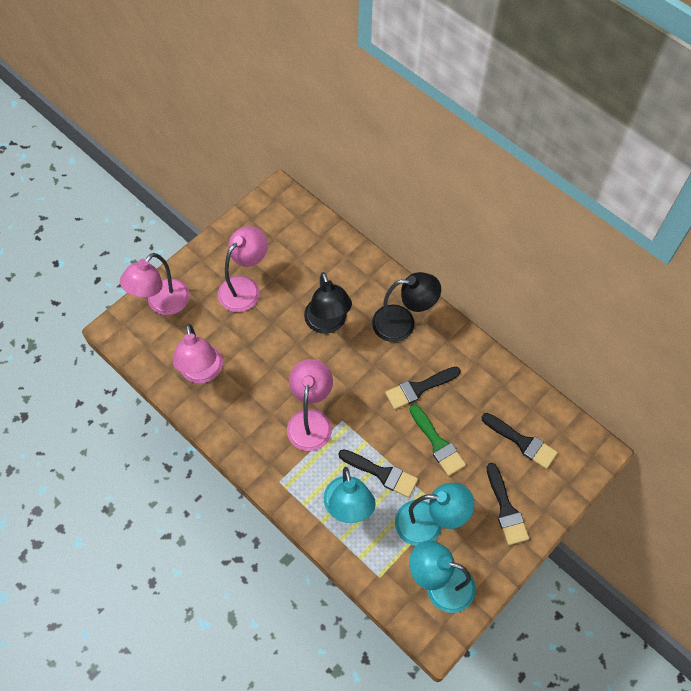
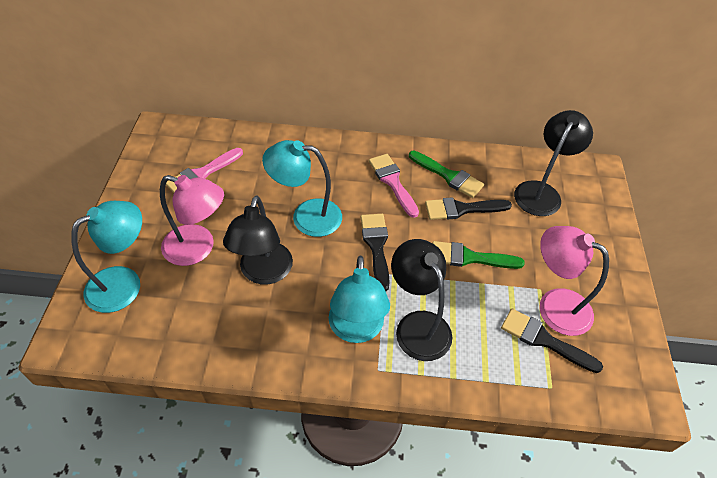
black brush: [338,449,418,498] [385,367,461,410] [481,413,558,469] [486,463,529,545] = 4 -> [361,214,390,291] [425,197,512,220] [501,308,603,373] = 3
black lamp: [304,272,352,334] [372,272,441,342] = 2 -> [223,195,293,285] [391,239,452,361] [514,110,593,216] = 3
green brush: [409,404,466,476] = 1 -> [409,151,484,198] [432,241,525,269] = 2
pink brush: none = 0 -> [166,148,243,193] [369,154,419,218] = 2
pink lamp: [120,253,190,315] [173,324,223,383] [218,226,268,312] [287,359,333,451] = 4 -> [160,175,224,266] [539,226,609,336] = 2

